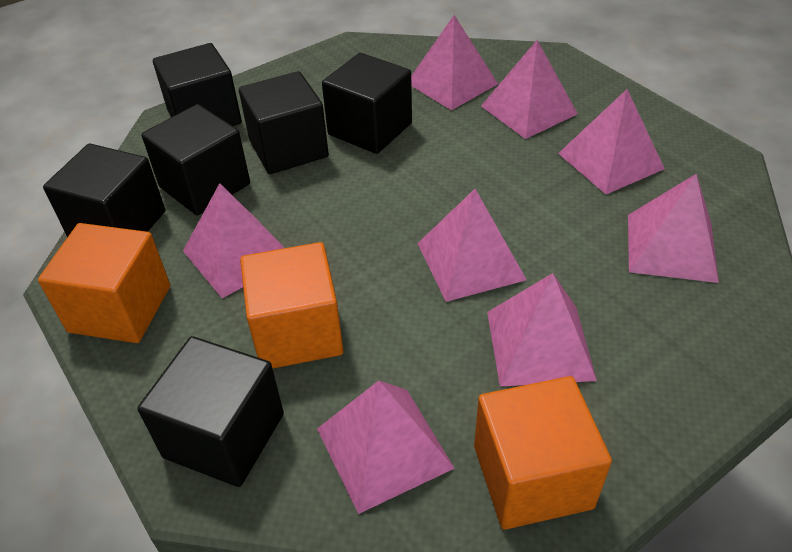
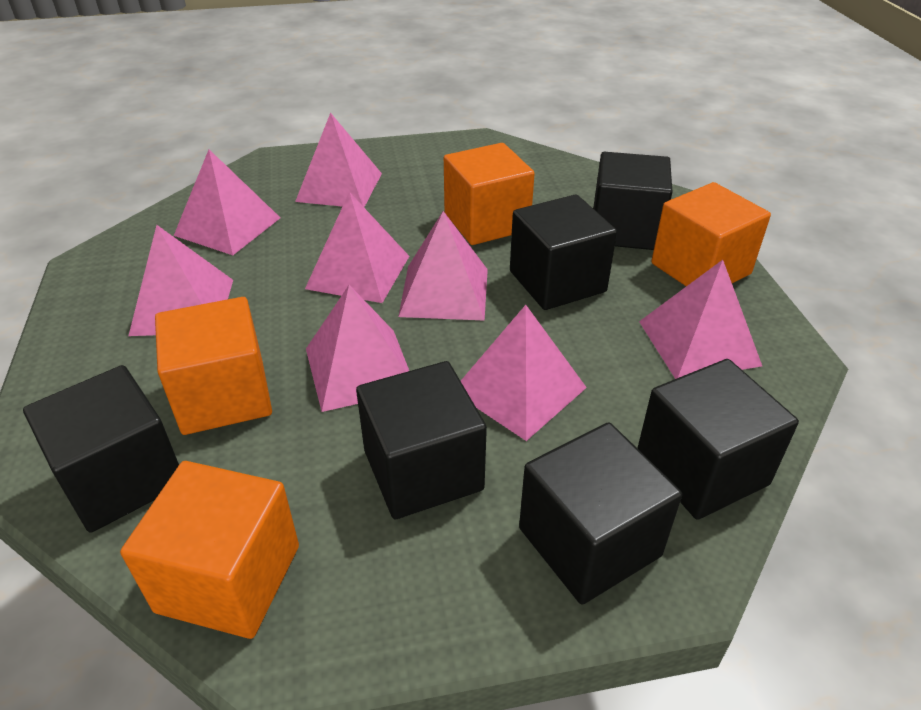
orange cube: [38,223,170,343] [240,242,343,368] [474,376,612,530] = 3 -> [120,461,299,639] [155,297,272,435] [444,143,535,245] [651,182,771,286] = 4

